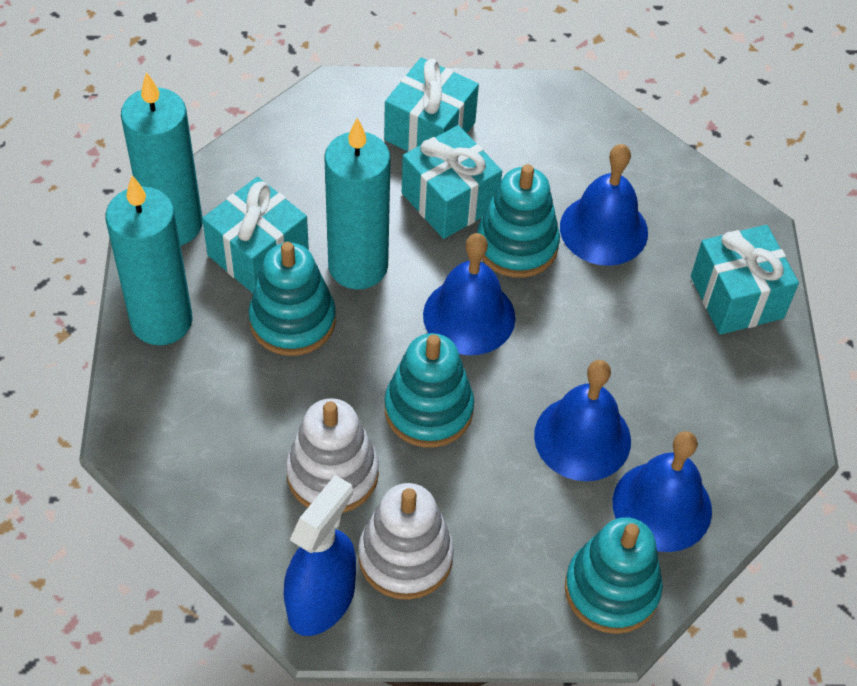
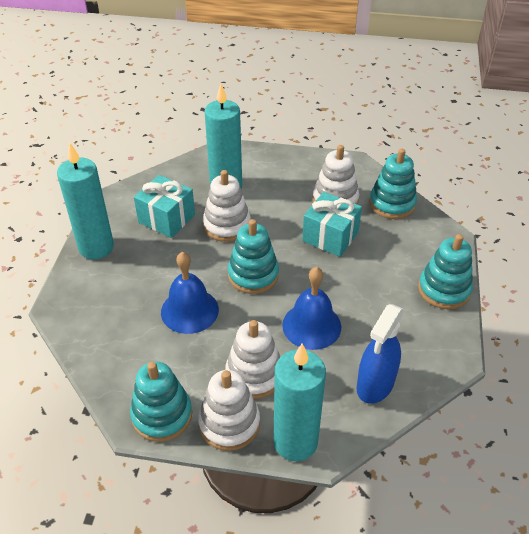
blue bell: [423,233,515,355] [534,360,631,481] [560,144,648,266] [613,431,712,552] = 4 -> [161,252,219,334] [282,267,341,350] = 2
turquoise gift: [202,177,309,293] [384,57,479,152] [402,125,502,239] [691,225,799,335] = 4 -> [134,175,195,238] [302,192,362,257] = 2
white stacking toy: [286,398,379,513] [358,483,454,600] = 2 -> [198,370,260,451] [203,170,251,242] [225,320,280,399] [313,145,359,205] = 4

